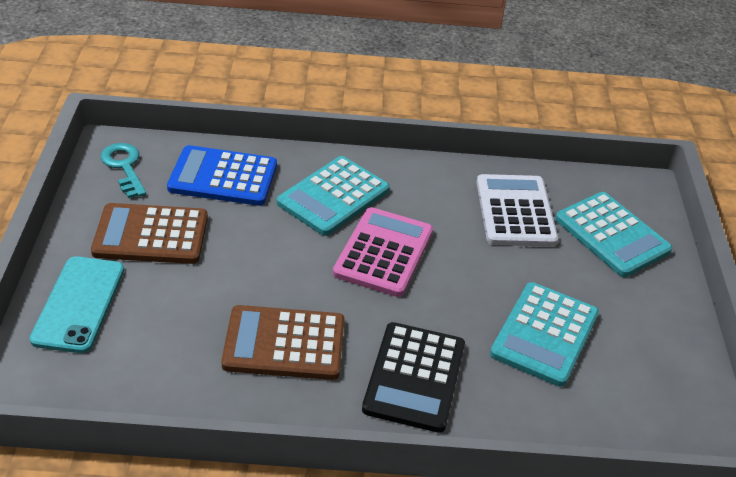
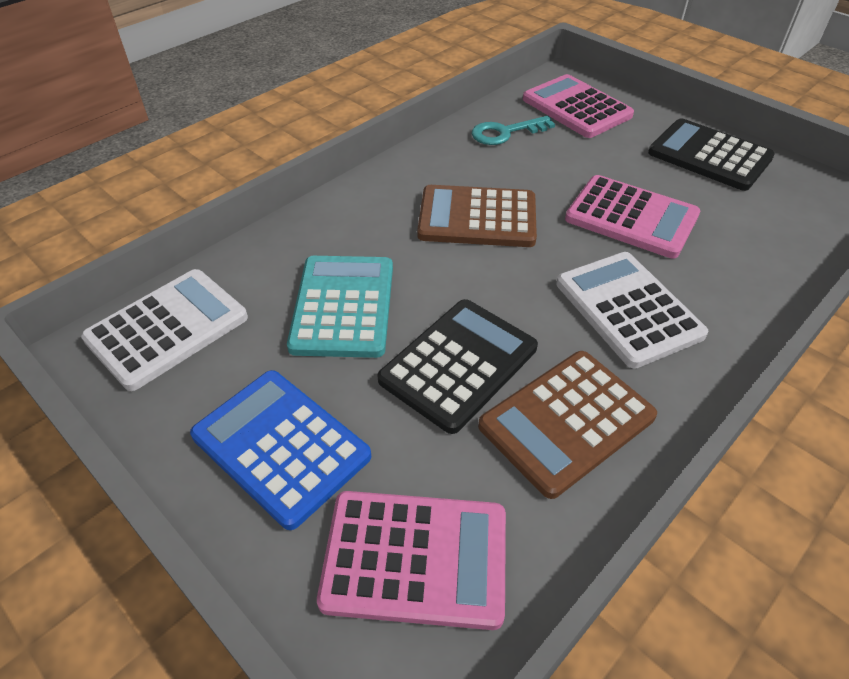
black calculator: [362,322,465,433] = 1 -> [377,299,538,434] [648,118,775,191] = 2
pink calculator: [333,207,433,297] = 1 -> [317,491,506,630] [523,74,634,138] [565,175,701,259] = 3
turquoise calculator: [277,156,390,236] [490,282,599,387] [555,192,673,277] = 3 -> [287,256,393,358] = 1
turquoise phone: [29,256,124,353] = 1 -> none = 0
white calculator: [477,174,558,246] = 1 -> [81,269,248,391] [556,252,709,369] = 2

